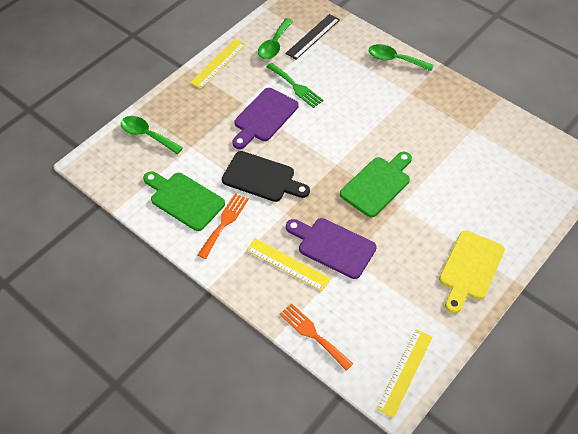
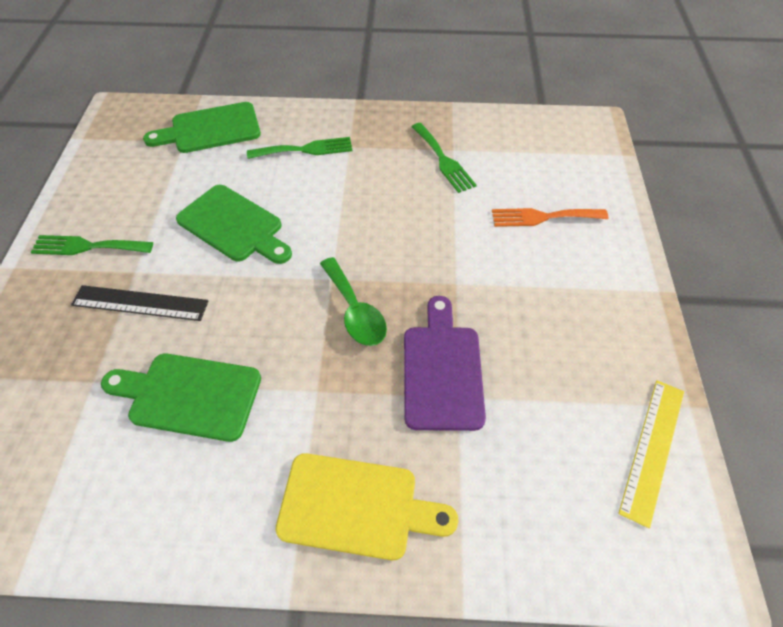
black cutting board: [222,151,310,202] = 1 -> none = 0
green cutting board: [143,171,225,231] [340,152,412,217] = 2 -> [101,354,261,442] [143,102,261,153] [176,185,292,264] = 3
green fork: [266,63,324,108] = 1 -> [31,235,153,255] [247,137,352,159] [411,123,477,193] = 3
green spoon: [121,116,183,154] [258,18,293,59] [369,44,434,71] = 3 -> [320,257,387,346] = 1
orange fork: [198,193,249,259] [279,303,353,371] = 2 -> [492,208,608,227] = 1
purple cutting board: [232,88,299,149] [286,218,377,279] = 2 -> [404,296,486,431] = 1
yellow ruler: [190,39,246,89] [246,238,331,291] [377,329,432,418] = 3 -> [618,380,684,528] = 1

